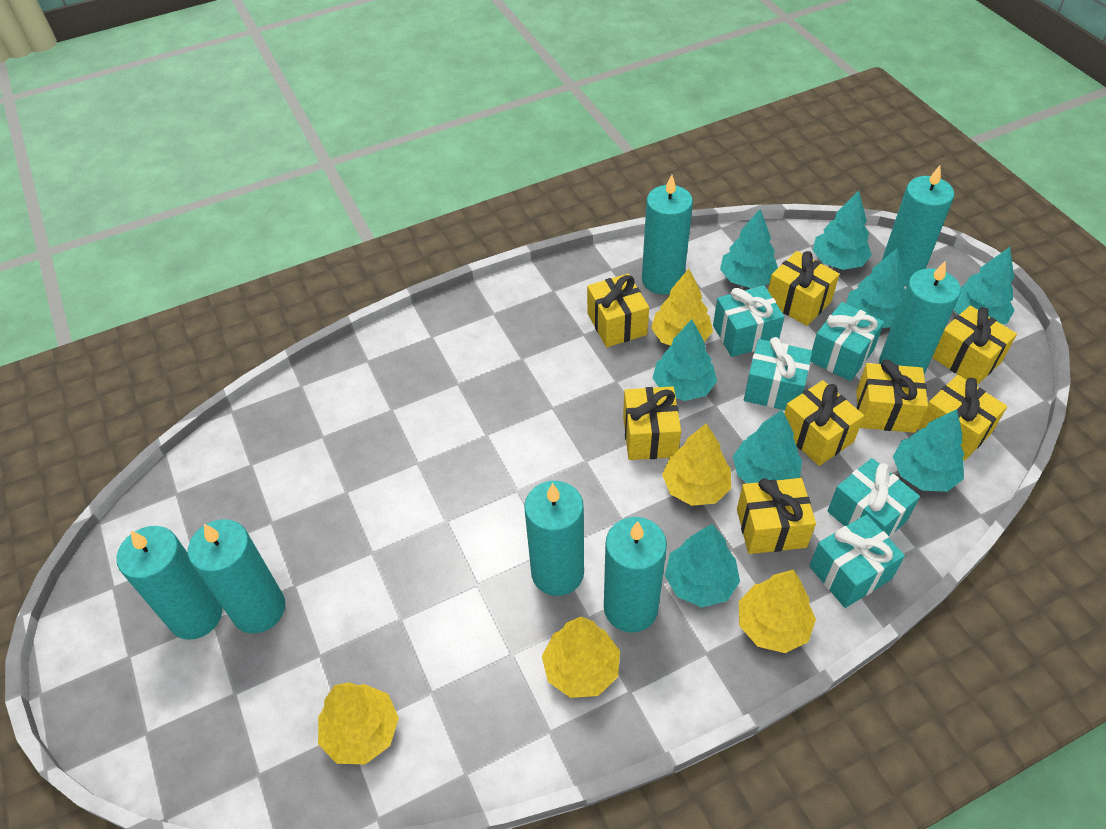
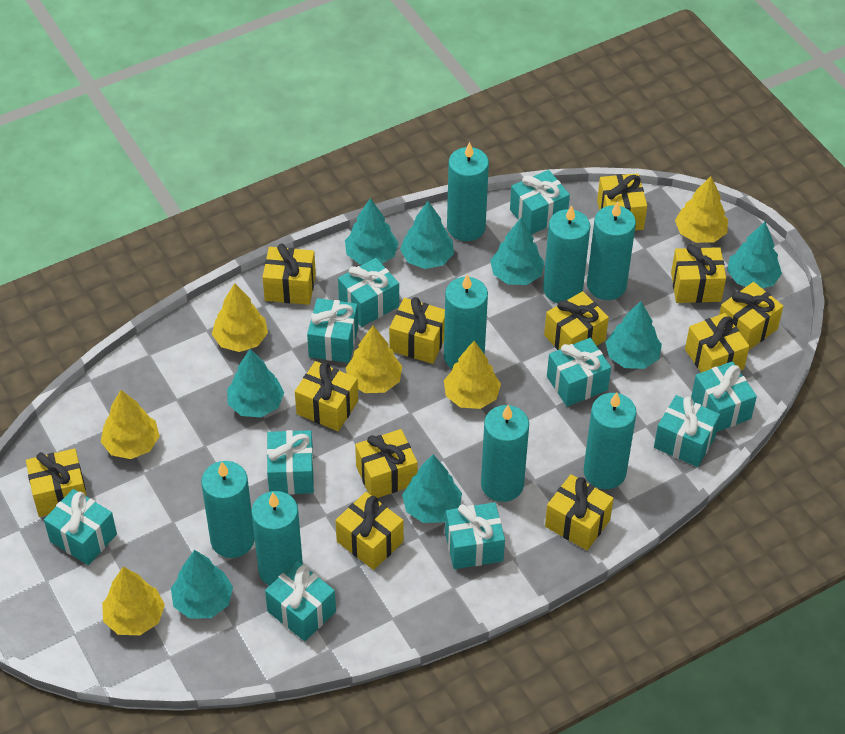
turquoise candle: [117,526,223,640] [188,519,285,633] [524,481,584,596] [604,517,667,633] [642,175,693,294] [879,261,961,374] [882,165,954,286] = 7 -> [201,461,255,558] [251,491,303,586] [444,274,488,369] [447,142,489,241] [481,405,529,502] [543,205,590,303] [584,392,636,489] [587,201,636,300] = 8
turquoise gift: [713,285,785,357] [744,337,812,410] [809,514,905,608] [810,302,884,381] [828,458,920,538] = 5 -> [44,489,117,565] [265,561,336,641] [267,430,314,495] [307,298,358,363] [338,258,399,327] [445,502,505,569] [510,170,570,234] [547,338,611,407] [654,395,720,467] [691,361,757,432] = 10
yellow gift: [587,274,649,347] [623,386,681,460] [737,478,816,554] [768,251,839,326] [784,380,864,466] [856,359,928,433] [917,375,1007,461] [932,306,1017,385] = 8 -> [26,448,87,517] [262,244,316,305] [295,361,358,431] [336,492,404,570] [355,429,418,498] [389,297,445,364] [544,291,609,350] [545,474,614,550] [597,173,647,230] [671,244,726,303] [685,313,750,373] [719,282,784,350] = 12
yellow tree: [318,682,399,764] [542,616,620,698] [651,269,713,346] [662,423,731,506] [739,570,816,653] = 5 -> [101,390,160,459] [102,567,165,635] [212,283,268,352] [346,326,403,393] [444,341,501,409] [675,176,728,243] = 6

